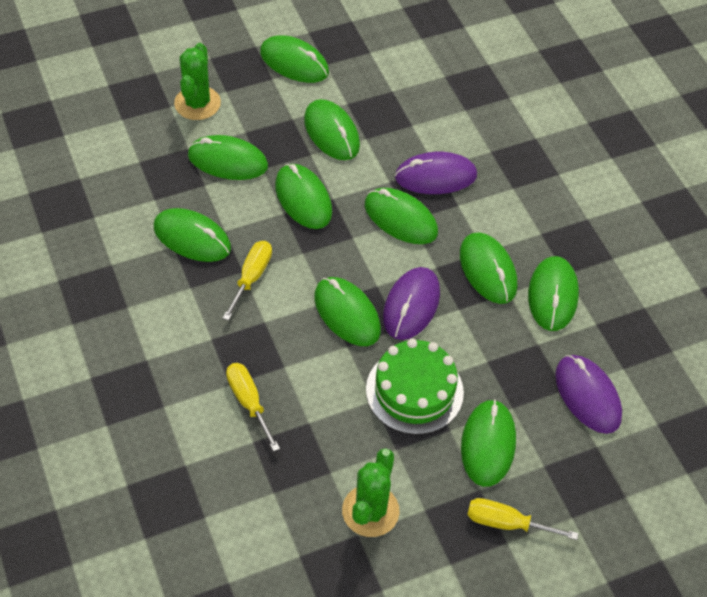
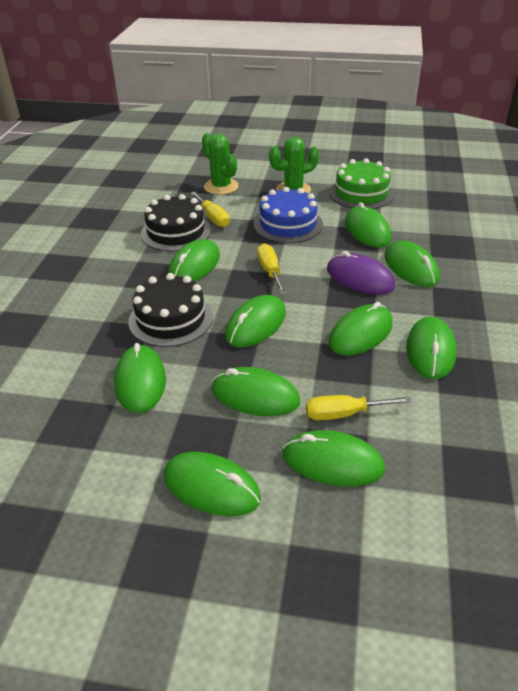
black cake: none = 0 -> [128,273,213,347] [141,194,211,252] = 2
blue cake: none = 0 -> [254,187,323,243] = 1
purple mouse: [383,267,440,340] [395,152,477,194] [555,355,622,434] = 3 -> [327,251,395,294] = 1

